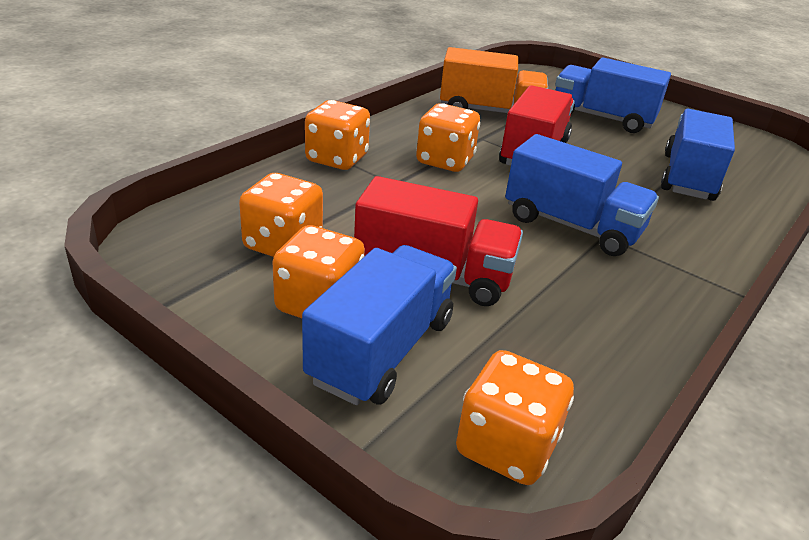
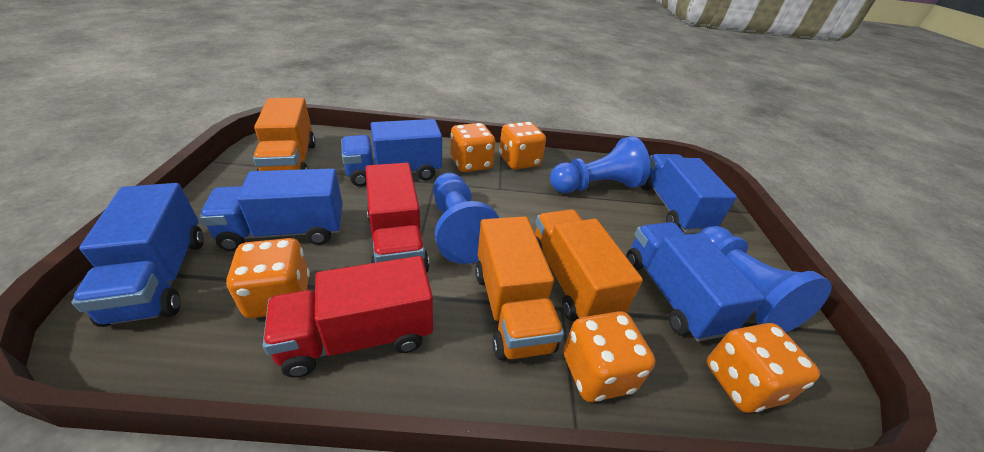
blue pawn: none = 0 -> [433,173,499,264] [550,136,650,193] [699,226,832,332] = 3
blue truck: [302,245,457,405] [505,134,659,256] [555,57,671,133] [661,109,735,201] = 4 -> [72,183,204,327] [199,168,343,251] [341,119,442,187] [626,222,765,342] [641,154,737,233] = 5
orange truck: [440,47,548,113] = 1 -> [253,98,316,171] [475,216,564,360] [535,209,643,321] = 3

